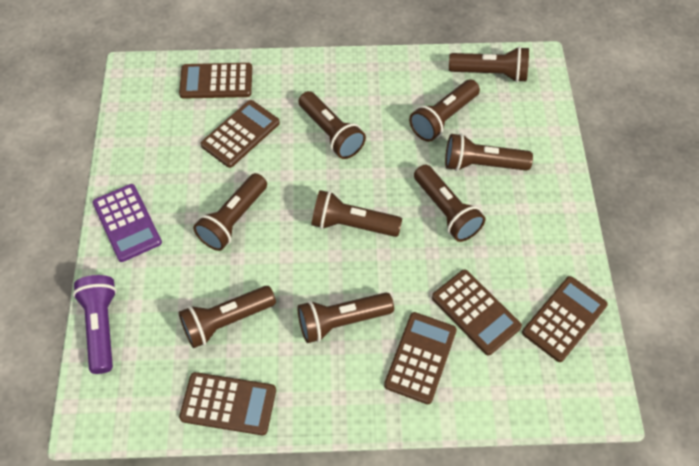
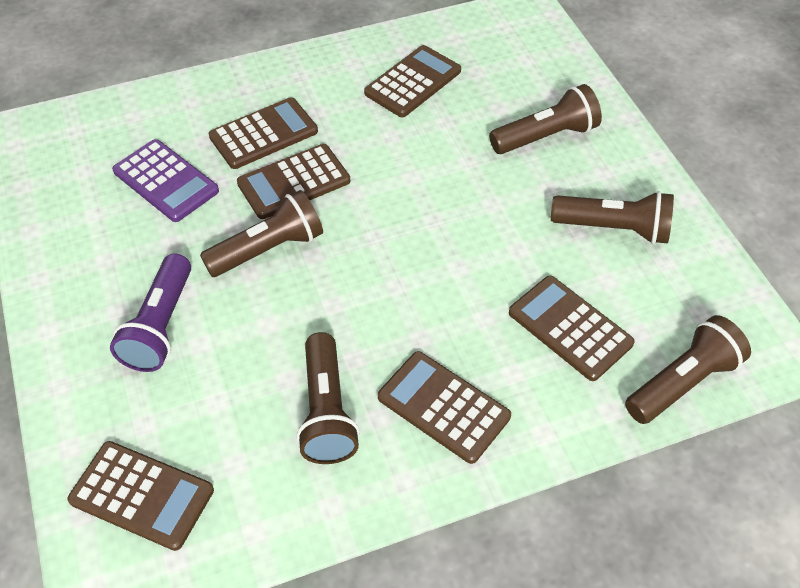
brown flashlight: [178,286,276,348] [193,173,267,251] [298,292,394,343] [299,91,366,159] [311,190,402,237] [409,79,480,142] [414,165,485,242] [445,133,533,171] [449,46,529,82] = 9 -> [200,190,323,277] [297,332,360,464] [489,84,602,154] [551,191,674,244] [625,315,751,424] = 5

